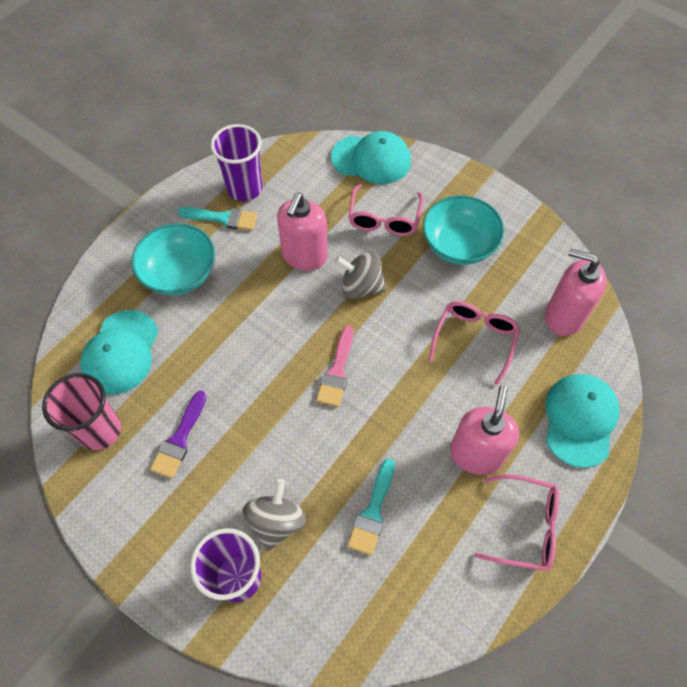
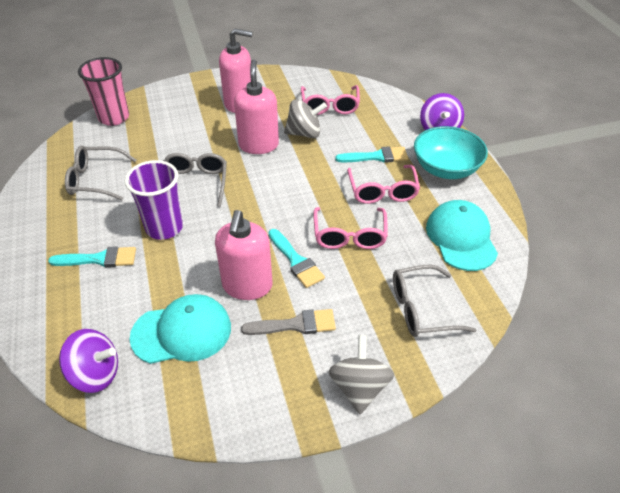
grey brush: none = 0 -> [241,309,336,335] = 1
grey glasses: none = 0 -> [65,146,136,200] [163,153,227,207] [393,265,476,337] = 3
pink brush: [316,326,354,407] = 1 -> none = 0
purple brush: [150,391,207,478] = 1 -> none = 0
purple cup: [190,528,261,603] [211,124,262,201] = 2 -> [125,160,183,240] = 1
purple spinning top: none = 0 -> [59,329,118,393] [420,93,464,130] = 2
turquoise bowl: [131,223,215,295] [423,195,505,265] = 2 -> [414,126,488,179] = 1
turquoise brush: [178,207,257,231] [347,459,395,555] = 2 -> [48,246,136,267] [269,229,325,288] [335,146,408,163] = 3
turquoise cap: [80,310,159,395] [331,131,411,184] [546,374,620,468] = 3 -> [129,294,231,364] [426,200,498,271] = 2

